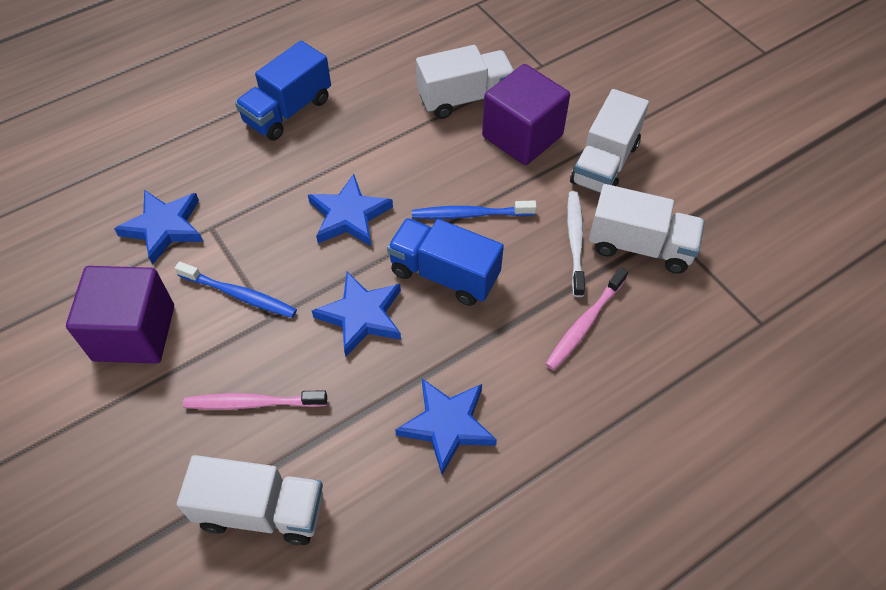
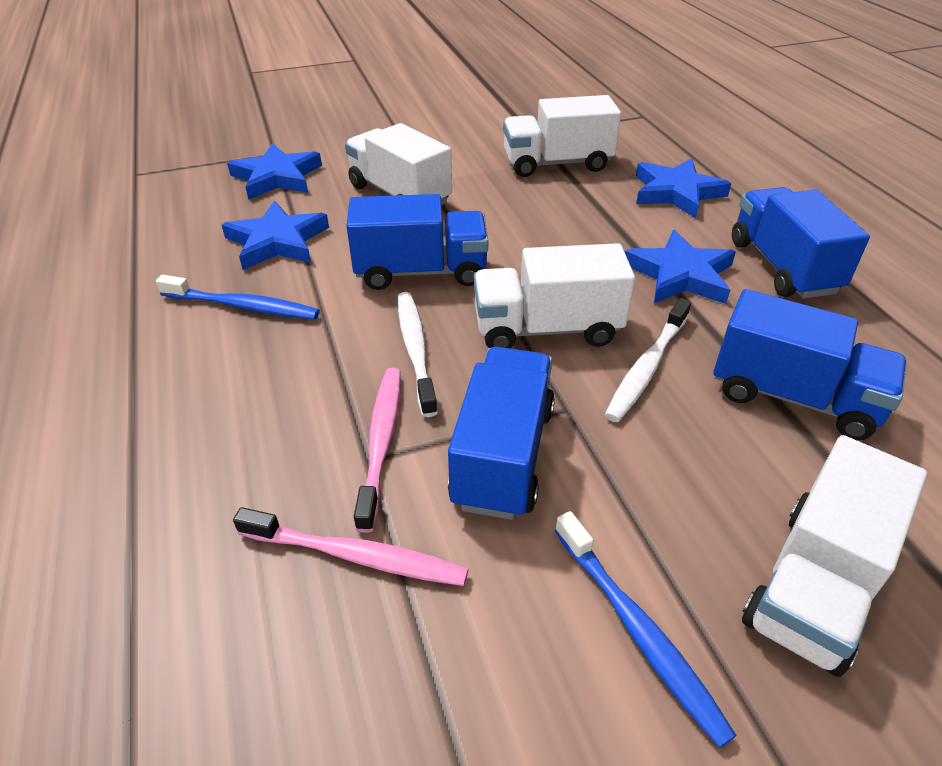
blue truck: [235,41,331,141] [387,218,504,306] = 2 -> [346,194,488,290] [448,347,555,520] [713,289,907,440] [732,187,870,299] = 4
purple cube: [66,266,174,364] [482,64,570,165] = 2 -> none = 0
white toothbrush: [567,191,585,297] = 1 -> [398,292,438,417] [605,298,691,422] = 2

